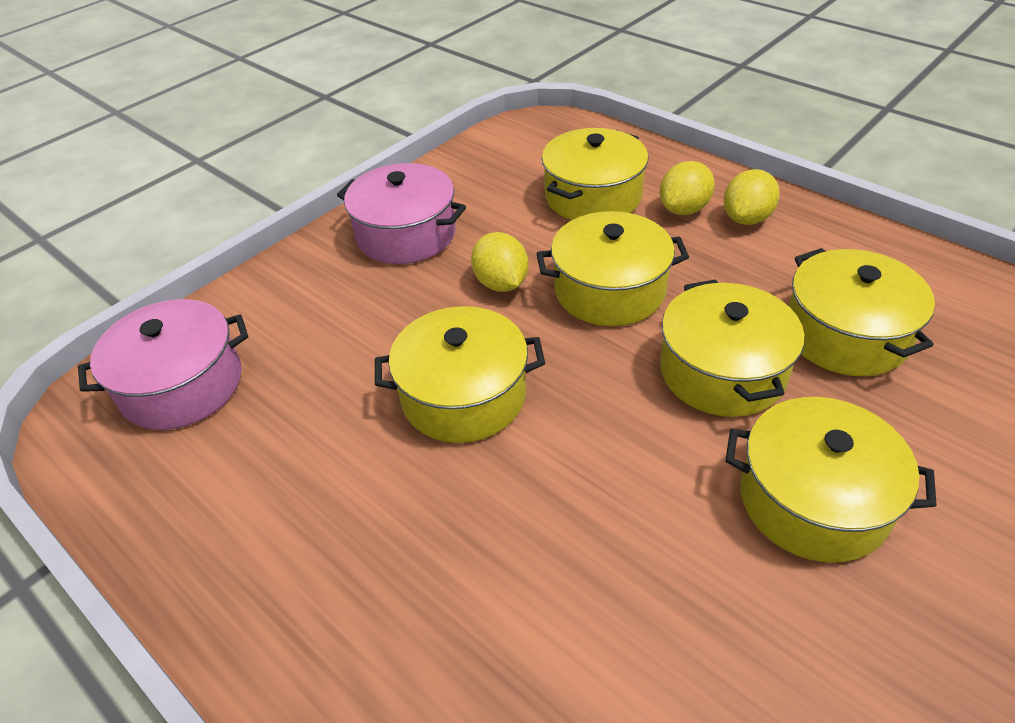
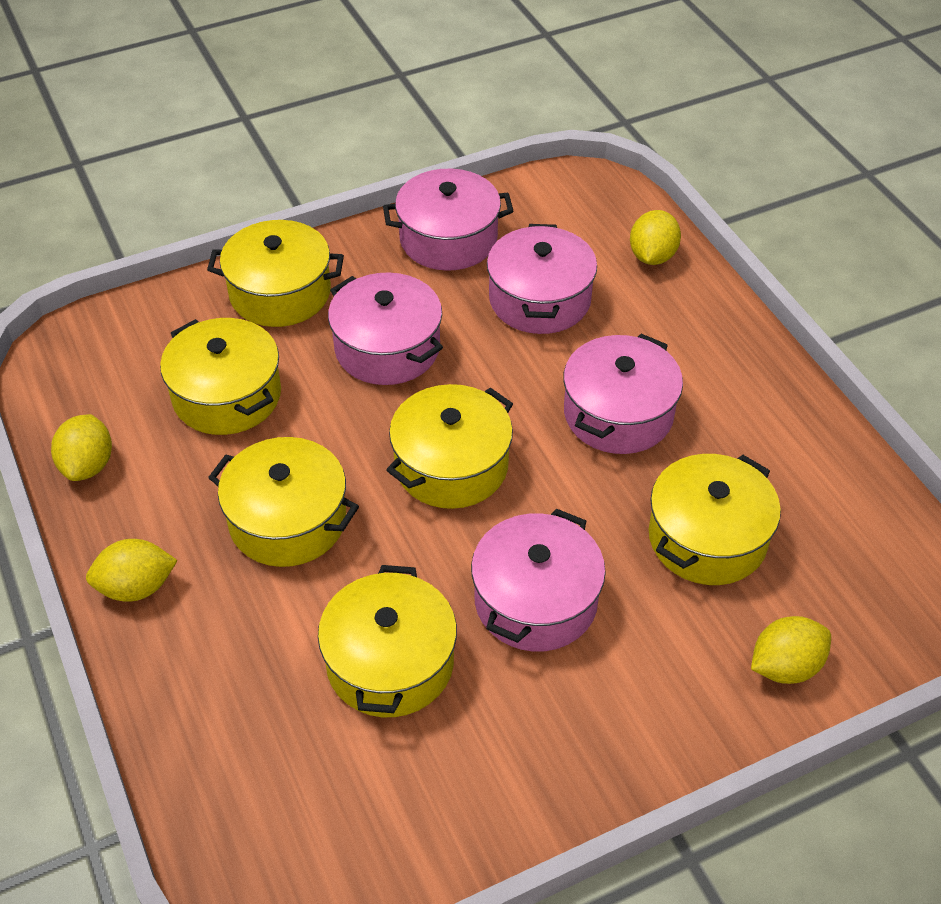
pink pot: [78,299,248,430] [337,163,466,264] = 2 -> [328,272,443,385] [383,169,514,271] [471,508,606,652] [487,224,597,334] [563,334,683,454] = 5
yellow lemon: [471,232,529,292] [660,161,715,215] [724,169,780,225] = 3 -> [51,414,112,481] [86,539,178,602] [630,210,681,265] [751,616,831,684] = 4

